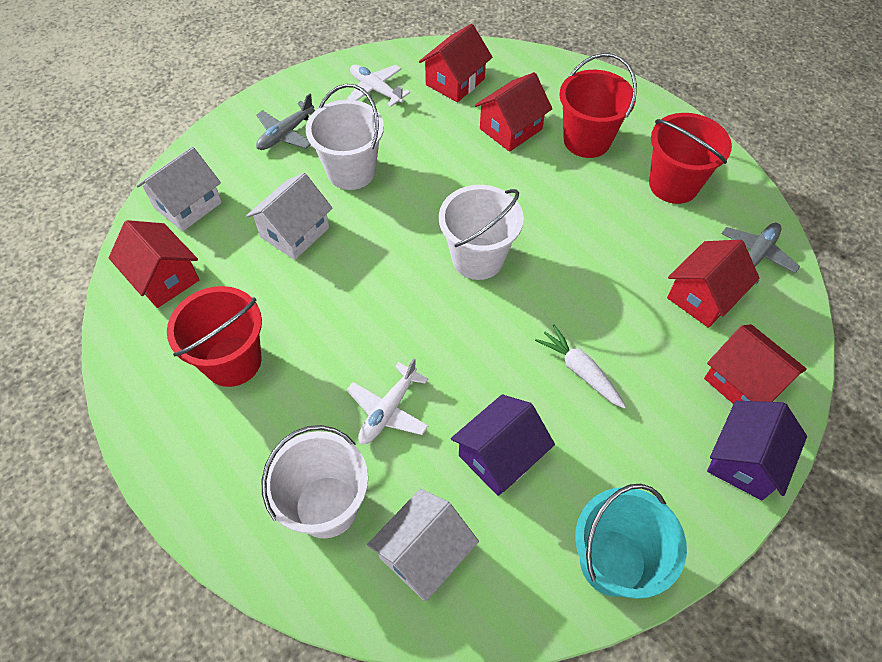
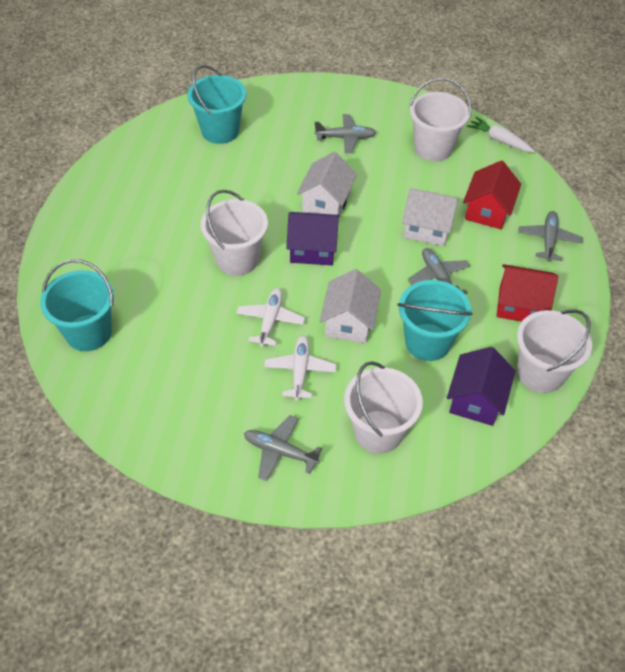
grey plane: [256,94,316,150] [721,223,800,285] = 2 -> [244,415,322,481] [314,114,376,153] [408,248,470,294] [518,211,583,262] = 4
red bucket: [167,286,262,387] [559,53,637,158] [649,113,732,204] = 3 -> none = 0
red house: [109,220,199,308] [419,24,492,102] [475,72,552,152] [667,240,759,328] [704,324,807,404] = 5 -> [463,160,521,229] [497,264,558,322] = 2
turquoise bucket: [575,484,687,599] = 1 -> [40,259,114,351] [187,65,246,144] [397,280,473,361] = 3
white bucket: [261,425,368,538] [306,84,384,190] [439,185,524,280] = 3 -> [201,190,268,276] [344,361,423,454] [409,78,471,161] [517,310,592,393] = 4

